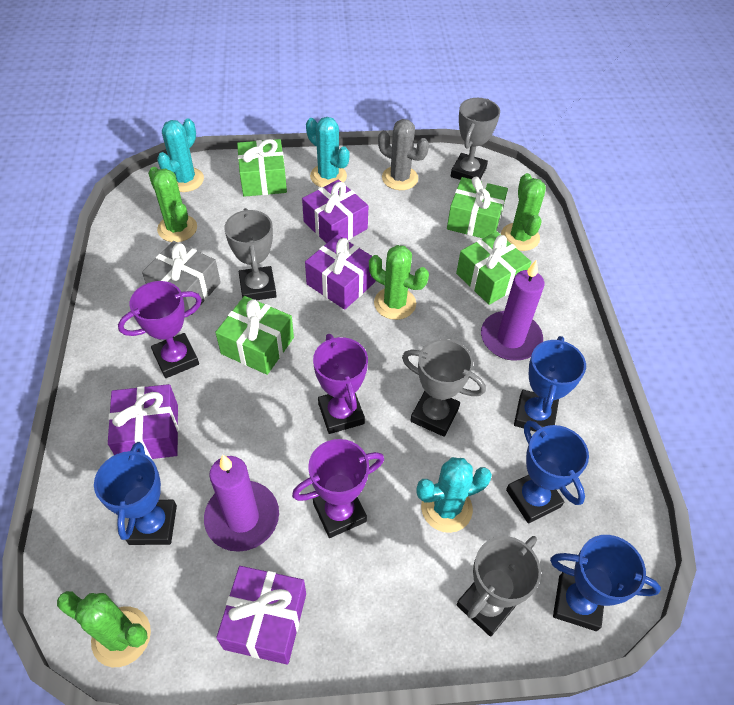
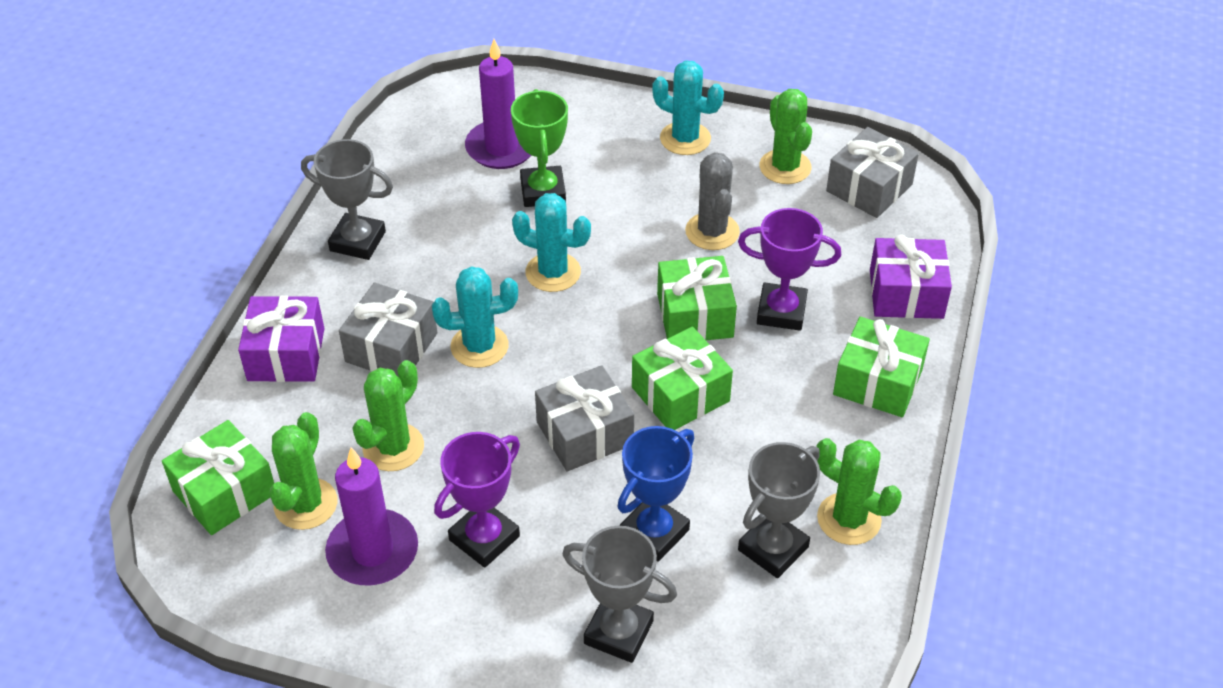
blue trophy: [94,442,177,545] [506,420,589,524] [514,336,586,432] [550,535,661,631] = 4 -> [617,426,694,562] = 1
green trophy: none = 0 -> [511,89,568,207] = 1
grey gift: [142,241,221,315] = 1 -> [339,282,437,376] [535,365,634,472] [826,127,919,218] = 3
grey trophy: [224,208,277,300] [402,339,486,437] [451,98,500,180] [456,536,541,637] = 4 -> [301,139,393,260] [562,526,677,663] [738,442,820,578] = 3
purple gift: [108,384,178,459] [216,566,306,664] [302,179,368,243] [305,235,376,310] = 4 -> [238,295,325,382] [870,235,952,319] = 2
purple trophy: [118,281,202,378] [292,439,384,538] [313,334,368,434] = 3 -> [434,432,520,568] [738,208,841,331] = 2

